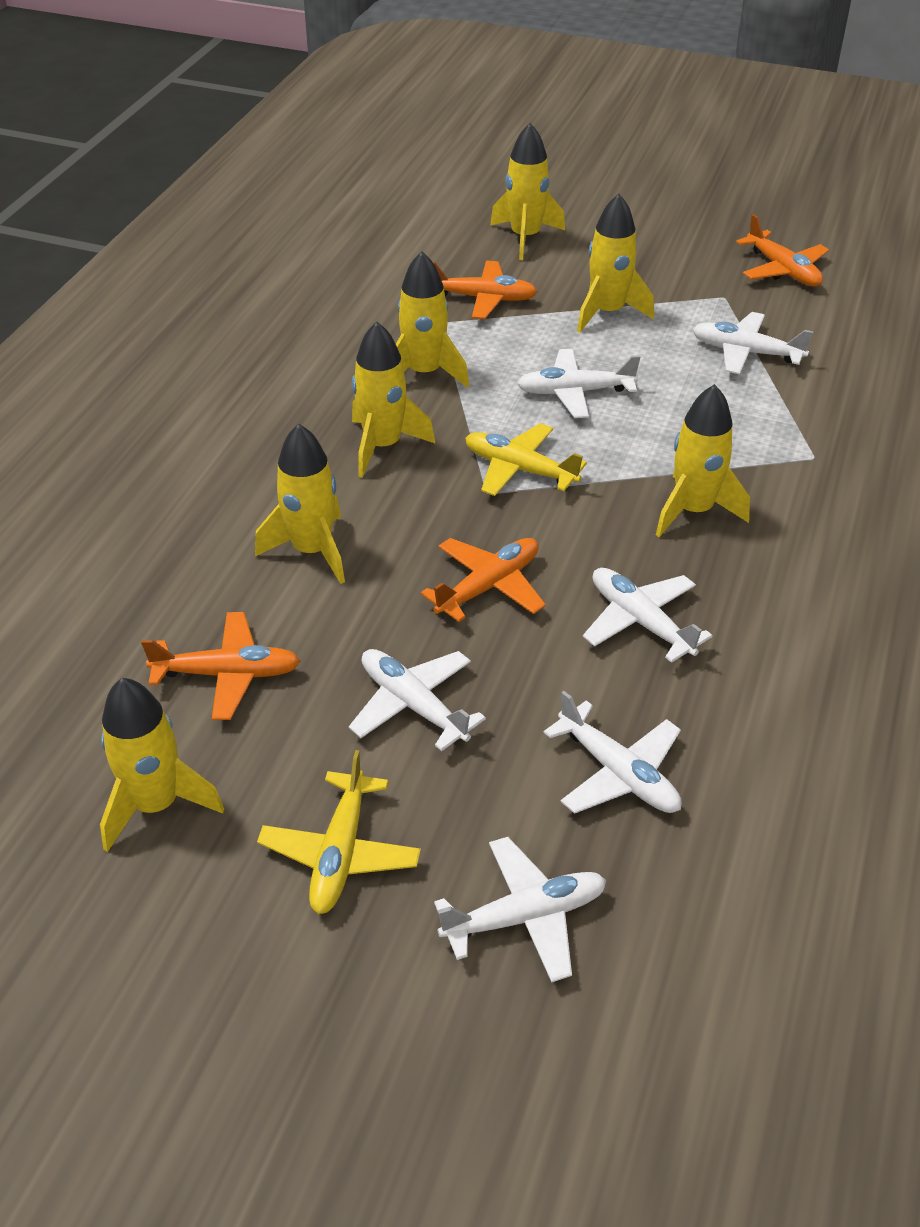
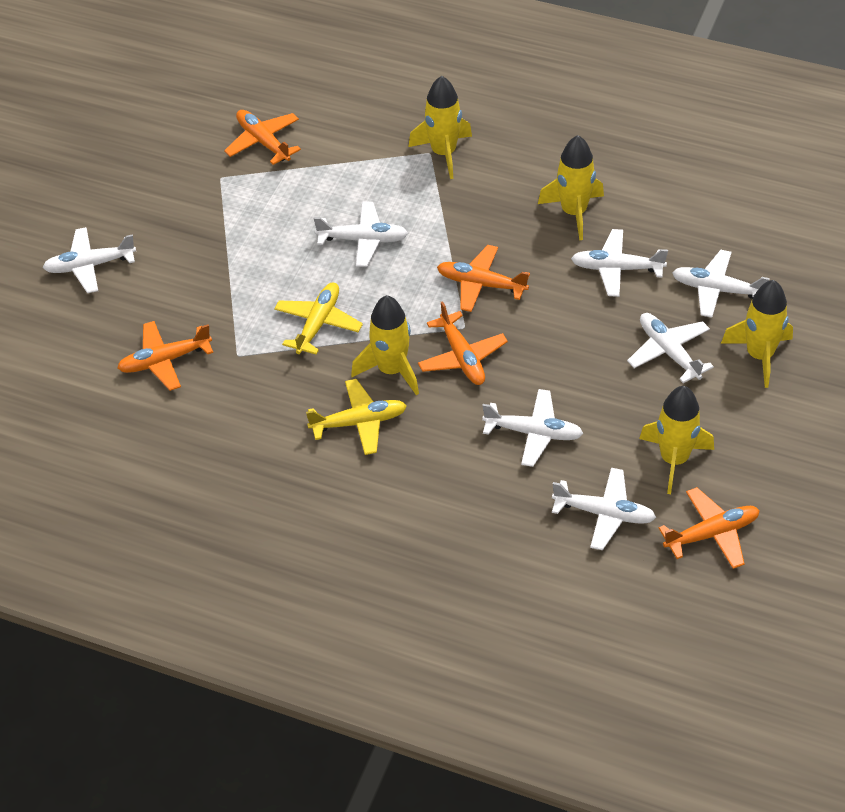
orange plane: [141,612,300,720] [421,538,546,622] [433,261,538,319] [736,214,829,287] = 4 -> [117,321,213,391] [224,110,301,165] [418,301,508,385] [437,245,530,312] [659,487,760,569] = 5
white plane: [349,649,486,751] [434,837,606,982] [517,349,640,418] [543,691,681,814] [583,568,713,663] [692,312,813,374] = 6 -> [42,227,136,293] [314,202,408,267] [482,389,584,467] [552,468,656,550] [571,229,668,297] [627,313,714,383] [672,250,770,318] = 7
yellow rocket: [100,678,224,852] [255,424,345,584] [352,322,436,478] [396,251,469,388] [490,123,565,260] [577,194,654,332] [656,384,750,537] = 7 -> [351,295,419,395] [408,76,472,179] [538,135,604,240] [639,386,714,494] [721,280,793,388] = 5

